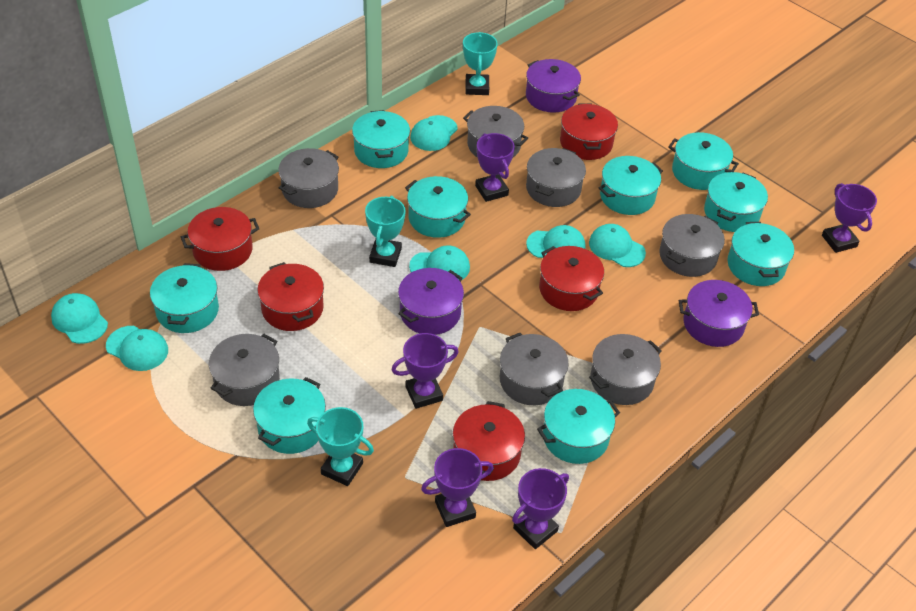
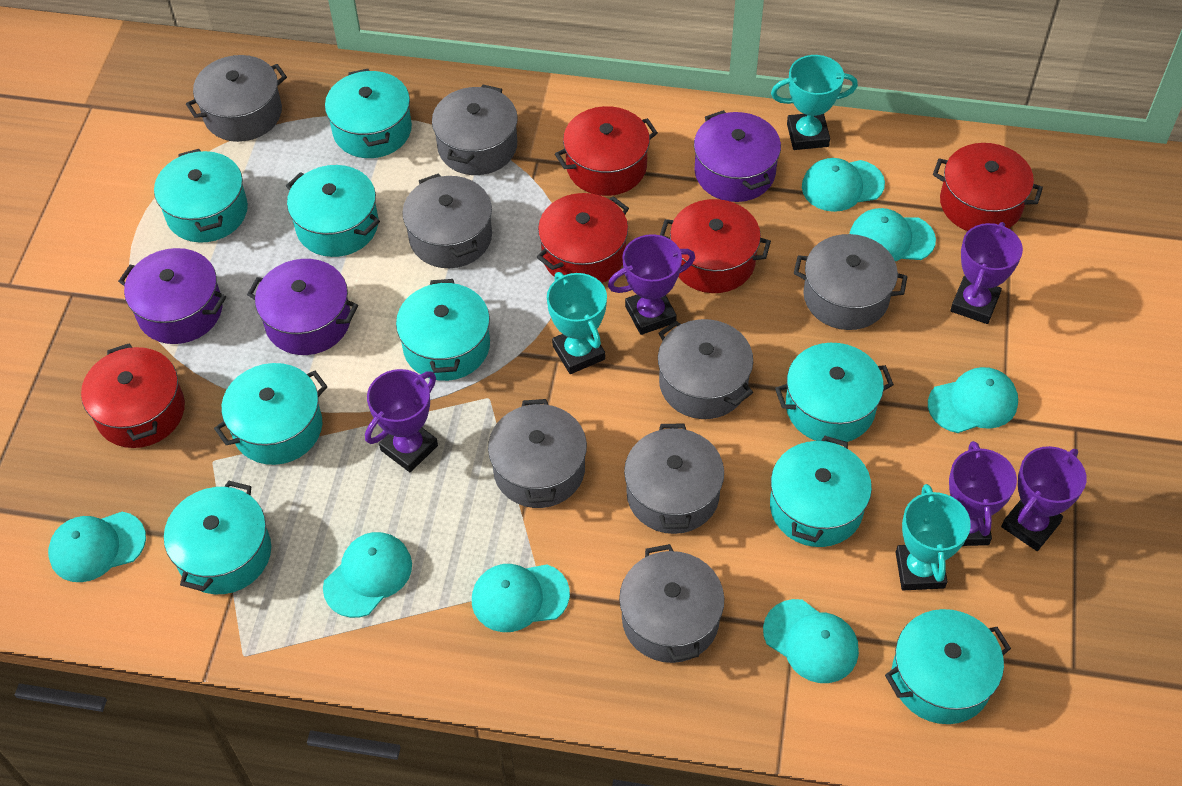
grey pot: [209,334,280,406] [278,148,339,208] [463,106,528,157] [500,333,569,405] [526,148,586,207] [589,334,662,405] [659,214,725,277] = 7 -> [186,55,287,142] [402,173,492,268] [432,85,518,175] [488,399,587,508] [619,544,724,663] [624,424,724,534] [658,319,753,419] [794,234,908,330] = 8
turquoise cap: [51,293,108,344] [106,326,168,371] [409,245,470,280] [410,115,458,151] [526,225,585,258] [589,224,646,267] = 6 -> [48,512,146,582] [323,532,412,618] [472,564,570,632] [763,599,859,683] [802,158,885,212] [850,208,936,261] [928,367,1018,433] = 7

